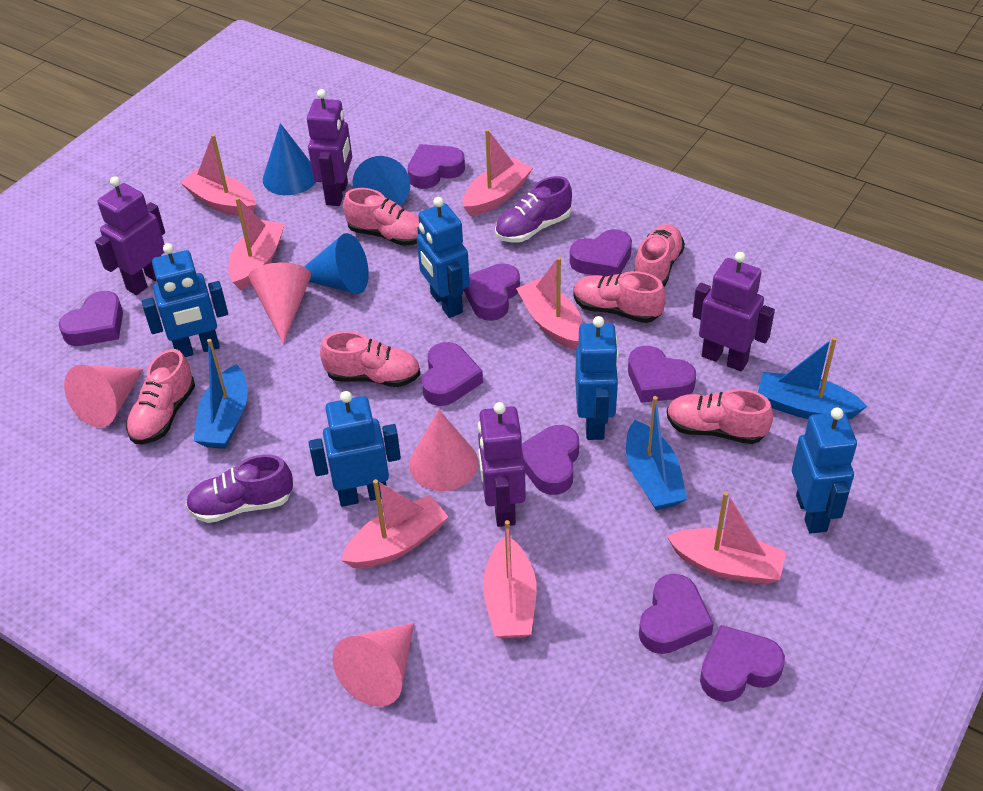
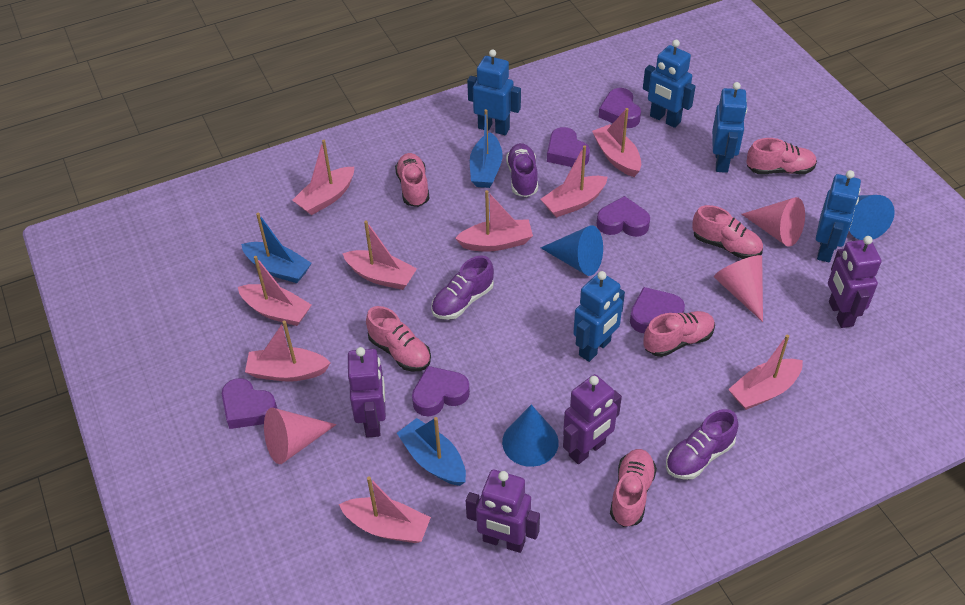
pink boat: [180,134,256,216] [228,197,285,290] [341,479,448,568] [463,129,533,216] [483,520,537,639] [516,257,583,350] [667,491,786,585] = 7 -> [238,256,311,326] [245,321,331,382] [292,140,354,215] [339,476,431,543] [342,220,417,290] [455,190,533,252] [541,145,608,218] [592,108,641,177] [728,335,803,410] = 9
pink cone: [64,365,144,428] [248,263,311,344] [332,623,414,707] [409,410,478,491] = 4 -> [264,408,337,464] [714,255,763,322] [741,197,805,247] = 3
purple heart: [59,291,123,346] [408,144,465,189] [422,342,483,406] [463,263,520,321] [522,425,579,495] [570,229,632,276] [628,346,696,403] [639,574,714,654] [700,625,785,702] = 9 -> [222,378,277,429] [412,366,470,416] [547,127,590,167] [597,196,650,237] [599,88,641,128] [630,287,685,333] = 6
purple shoe: [186,454,293,523] [495,176,572,243] = 2 -> [431,256,494,320] [506,143,538,197] [666,409,738,480] = 3

